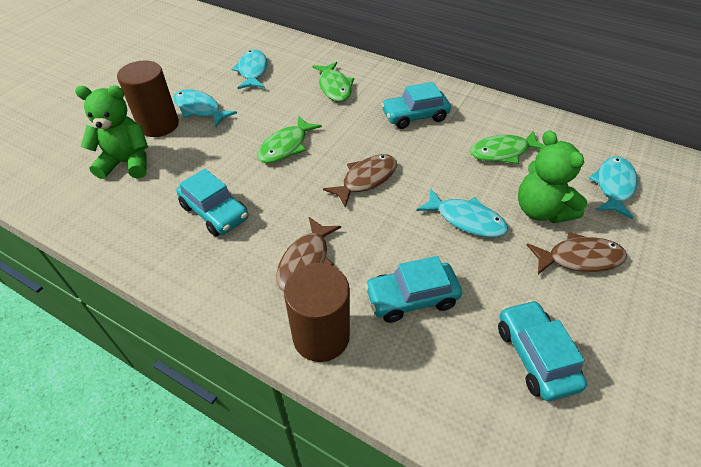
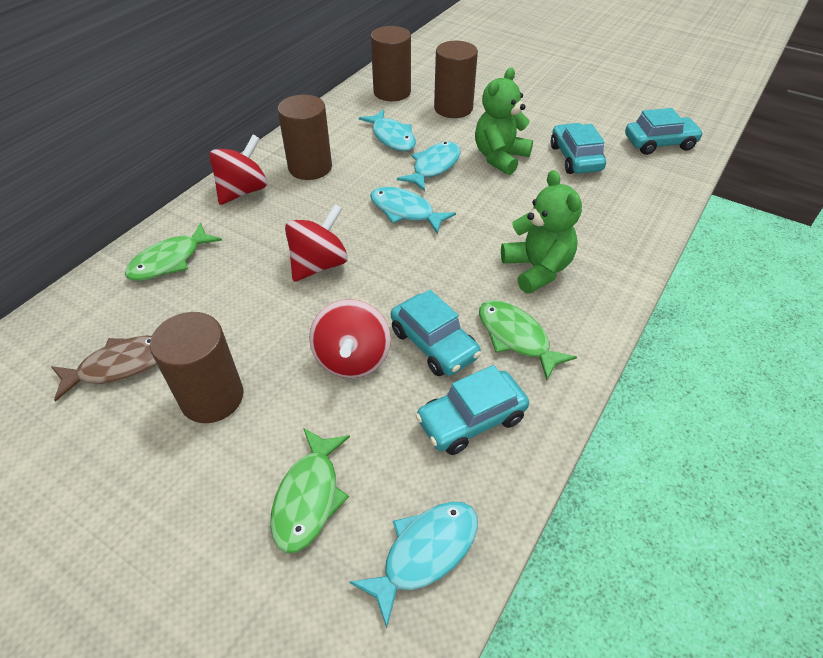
brown cylinder: [117,60,179,137] [284,263,350,362] = 2 -> [150,312,243,423] [278,95,332,180] [371,26,411,101] [434,41,478,118] = 4
brown fish: [276,217,341,291] [323,154,397,208] [526,232,627,274] = 3 -> [51,336,157,402] = 1
red spinning top: none = 0 -> [209,135,267,205] [285,204,348,282] [309,299,391,378] = 3

